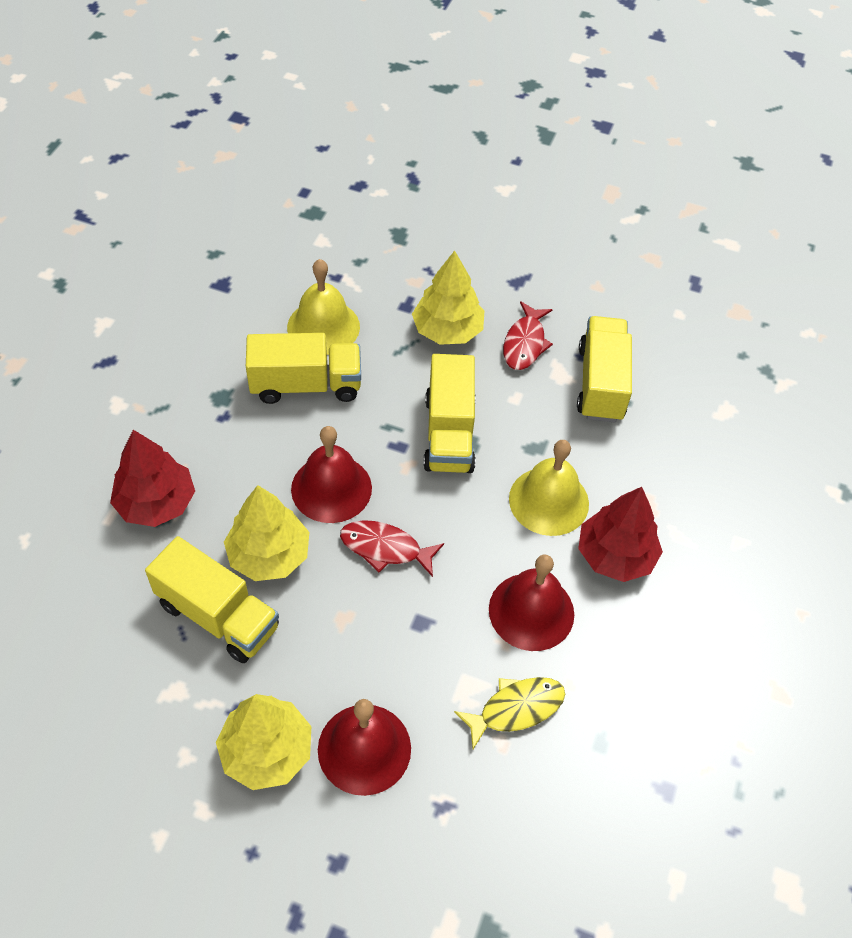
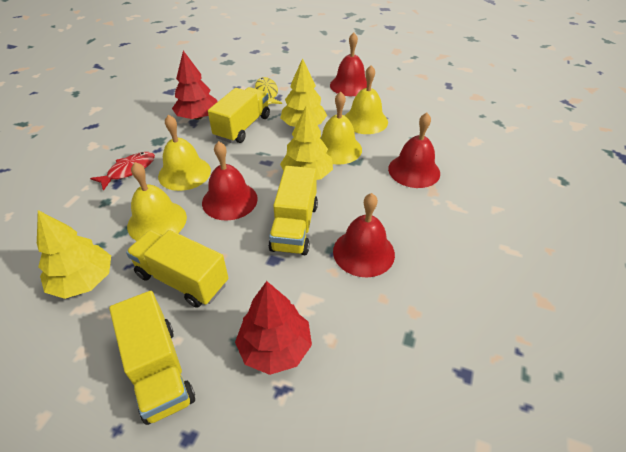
red bell: [291,426,372,523] [318,699,411,796] [489,554,574,651] = 3 -> [202,141,258,221] [330,32,367,96] [333,193,395,277] [388,113,440,188] = 4
red fish: [340,520,444,577] [503,301,553,370] = 2 -> [90,152,155,191] = 1
yellow bell: [287,259,360,355] [509,440,589,536] = 2 -> [127,162,187,241] [158,115,211,191] [321,91,362,165] [345,65,388,134] = 4

